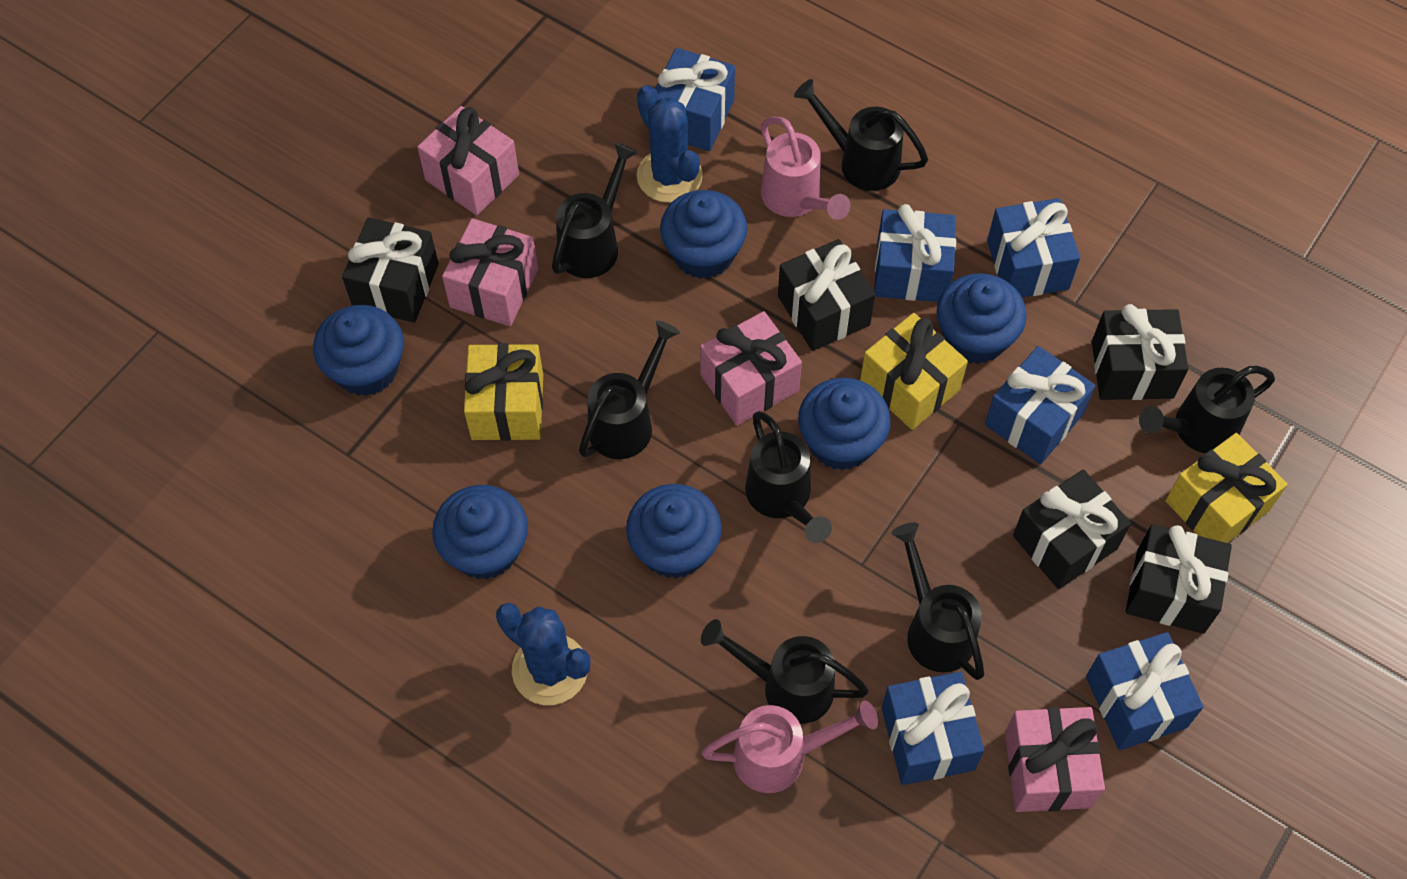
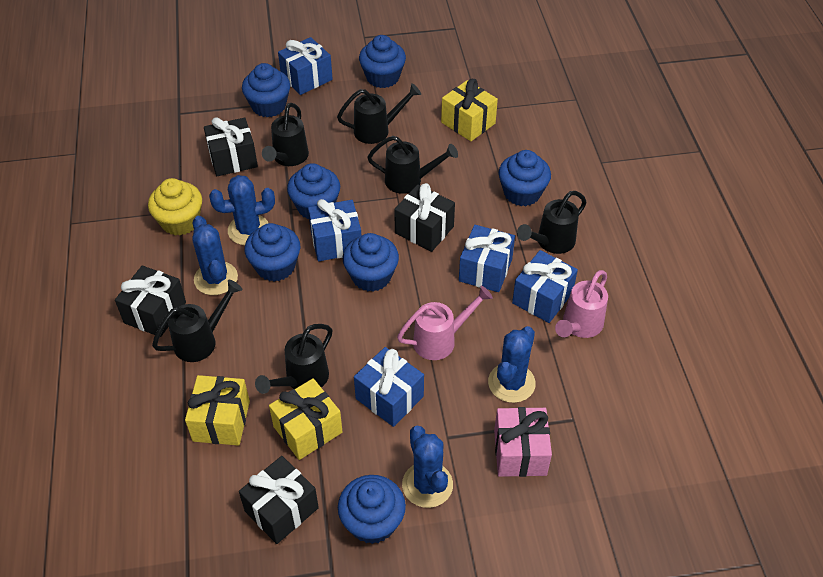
black gift: [342,217,439,323] [778,239,875,351] [1013,469,1131,589] [1092,304,1189,400] [1126,524,1232,634] = 5 -> [115,266,186,337] [204,117,258,176] [239,456,319,544] [394,183,455,252] = 4
black watering can: [552,142,638,278] [579,320,680,459] [701,619,869,724] [745,411,832,543] [794,79,928,191] [891,522,984,680] [1139,366,1275,453] = 7 -> [152,280,243,362] [255,324,332,394] [262,103,309,166] [337,83,421,144] [367,136,458,194] [517,191,587,254] = 6
blue cactus: [496,603,591,705] [637,85,703,203] = 2 -> [192,216,238,295] [209,175,275,245] [402,425,453,508] [488,326,536,403] = 4
blue cupcake: [313,305,404,396] [432,485,528,580] [626,484,722,579] [660,190,747,279] [798,378,891,470] [937,273,1027,364] = 6 -> [242,63,290,117] [244,223,300,282] [287,163,340,219] [338,475,406,544] [343,233,399,292] [359,35,406,88] [499,150,551,206] = 7
blue gift: [655,48,735,151] [874,204,956,302] [881,672,984,785] [985,346,1095,464] [987,198,1080,297] [1086,632,1204,750] = 6 -> [278,37,333,95] [308,199,361,261] [354,347,424,427] [459,225,515,292] [512,250,578,323] = 5
pink gift: [417,106,519,215] [442,218,538,326] [700,311,802,425] [1005,707,1105,812] = 4 -> [494,407,552,477] = 1
yellow cupcake: none = 0 -> [148,178,202,236] = 1

